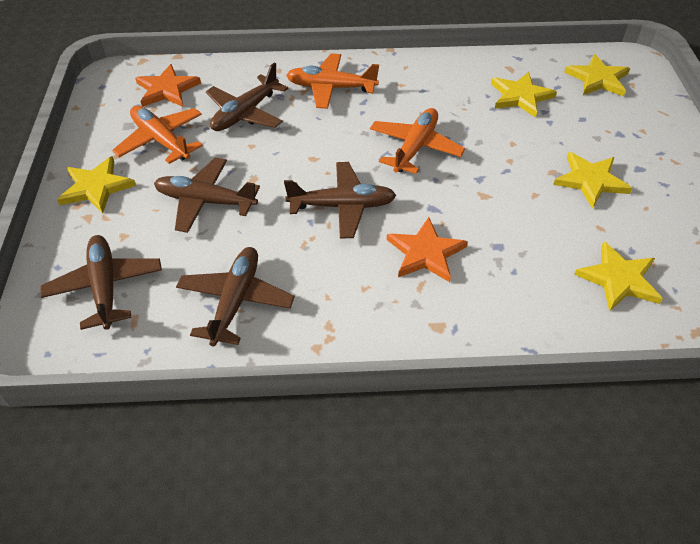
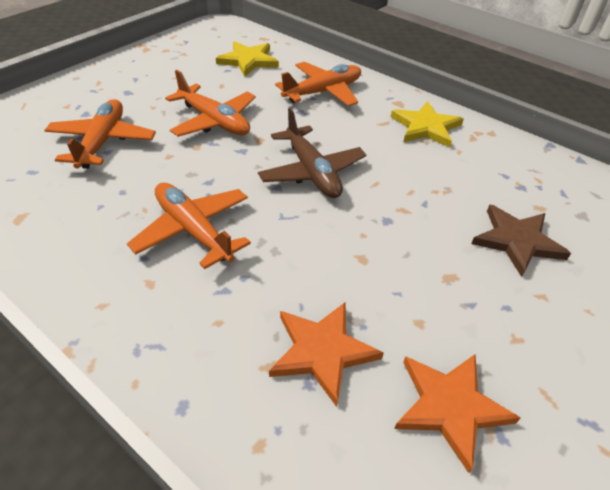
brown plane: [40,235,162,330] [154,157,260,233] [176,247,295,347] [206,62,288,131] [284,162,396,239] = 5 -> [258,108,366,198] = 1
brown star: none = 0 -> [471,205,571,277] = 1
orange plane: [112,106,203,164] [286,53,379,109] [370,108,465,174] = 3 -> [44,99,156,169] [127,183,251,269] [165,70,256,137] [275,62,361,106] = 4
yellow star: [57,156,136,213] [491,72,557,118] [553,152,632,209] [564,54,630,96] [574,242,663,312] = 5 -> [216,41,279,77] [391,101,464,148] = 2

